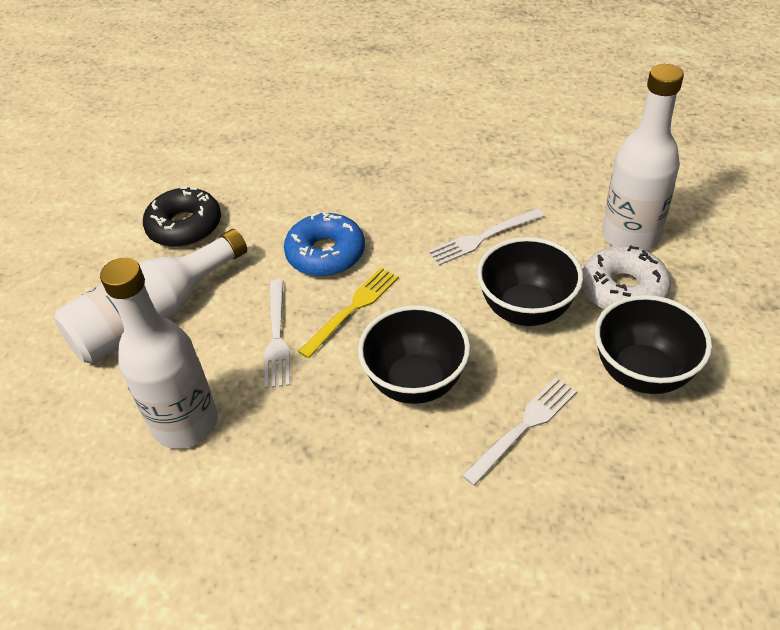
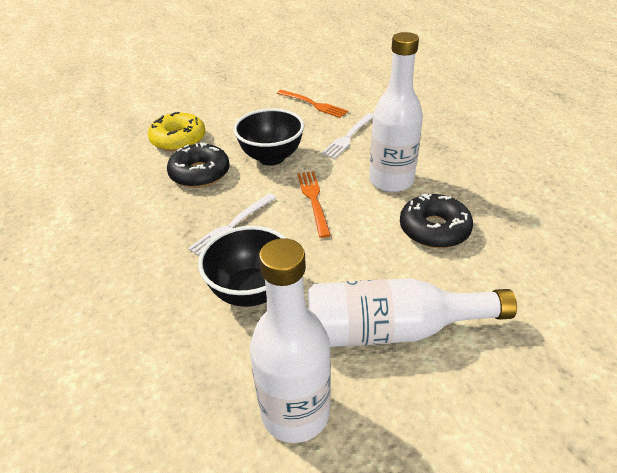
black bowl: [358,305,470,404] [477,237,583,326] [595,295,712,394] = 3 -> [198,226,287,307] [233,108,304,166] = 2
black donut: [143,187,221,247] = 1 -> [167,143,230,188] [400,194,473,248] = 2
blue donut: [284,213,365,276] = 1 -> none = 0
orange fork: none = 0 -> [277,90,348,118] [297,171,331,238] = 2
white donut: [582,245,671,310] = 1 -> none = 0
white fork: [265,280,290,388] [428,208,544,266] [462,378,577,486] = 3 -> [188,193,276,255] [321,113,373,159] = 2
yellow donut: none = 0 -> [148,112,205,151] = 1
yellow fork: [298,268,399,359] = 1 -> none = 0

